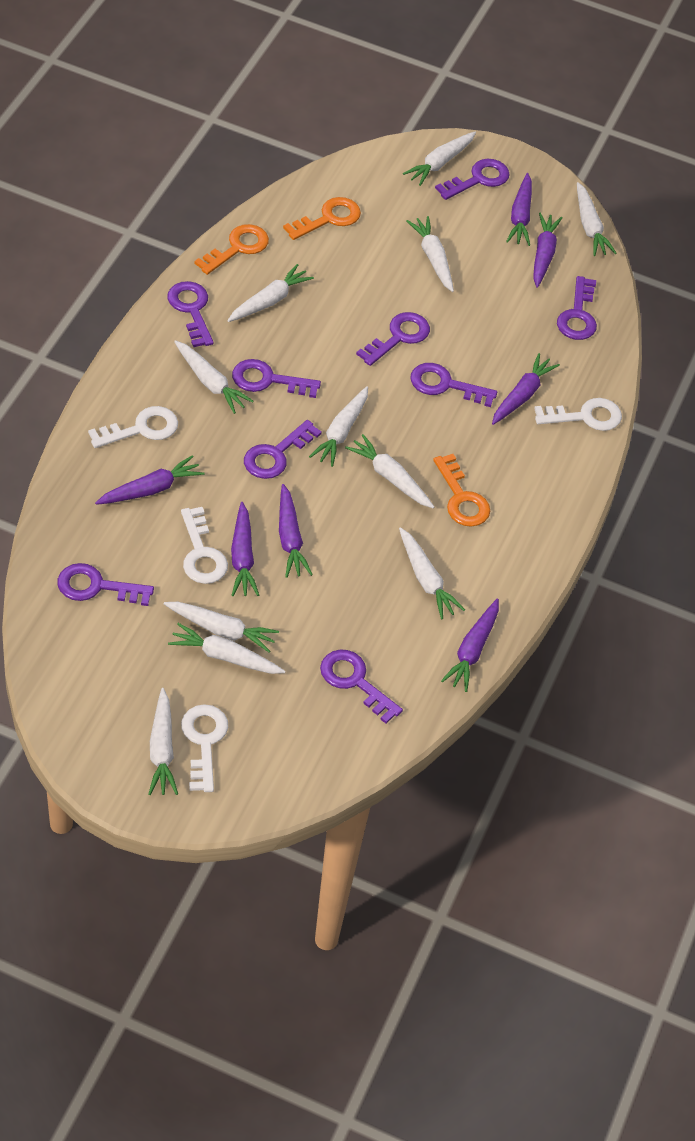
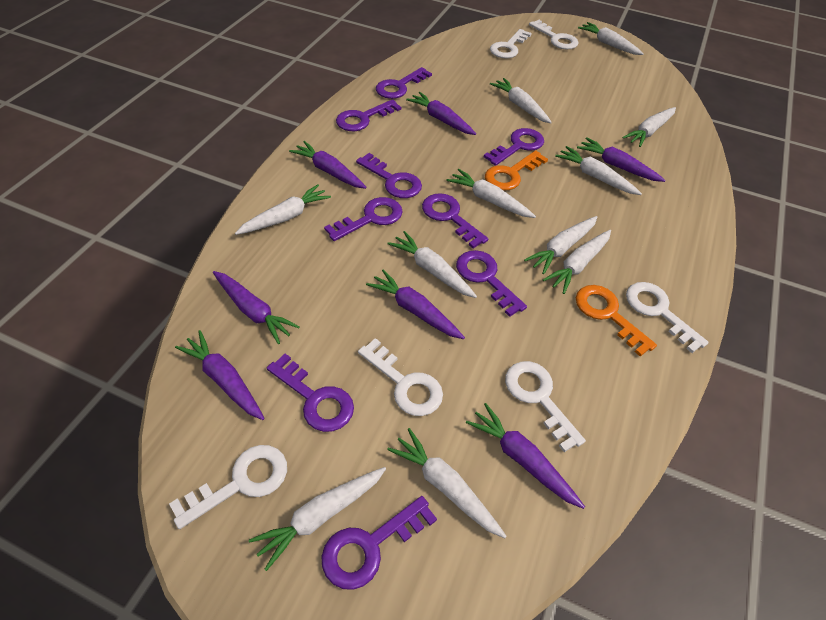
orange key: [194,224,269,275] [283,197,361,240] [433,454,490,527] = 3 -> [485,150,548,190] [576,285,657,357] = 2
white key: [88,406,178,448] [181,507,228,584] [181,704,228,792] [534,398,622,431] = 4 -> [169,445,287,529] [358,338,443,416] [490,29,532,58] [505,361,586,452] [529,20,579,49] [626,282,709,353] = 6

